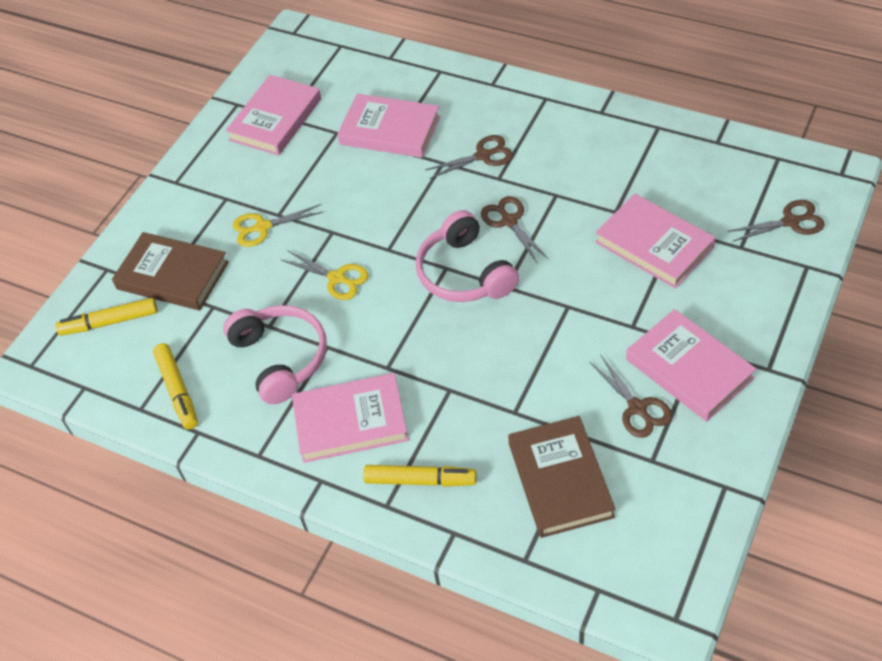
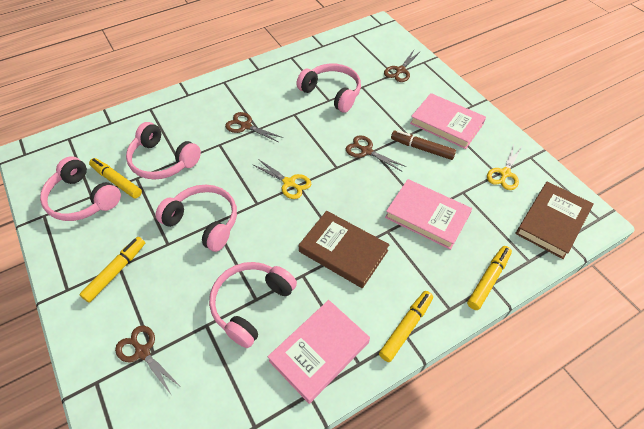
brown marker: none = 0 -> [391,130,456,160] = 1
pink book: [226,75,321,156] [292,373,409,463] [337,94,440,158] [595,193,715,289] [626,309,756,422] = 5 -> [268,300,370,404] [385,179,472,250] [410,93,486,149] = 3
pink headphones: [223,305,327,404] [416,210,519,302] = 2 -> [40,156,121,221] [126,122,201,179] [156,185,237,252] [209,262,297,348] [297,64,361,113] = 5
yellow marker: [56,298,158,336] [153,343,198,430] [363,465,477,487] = 3 -> [79,237,145,303] [89,158,142,199] [379,291,433,362] [467,246,512,310] = 4

